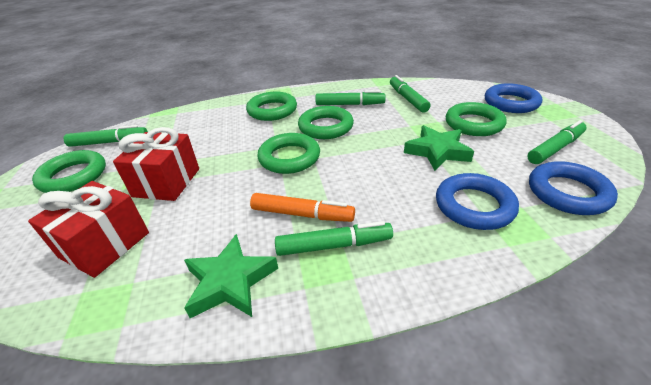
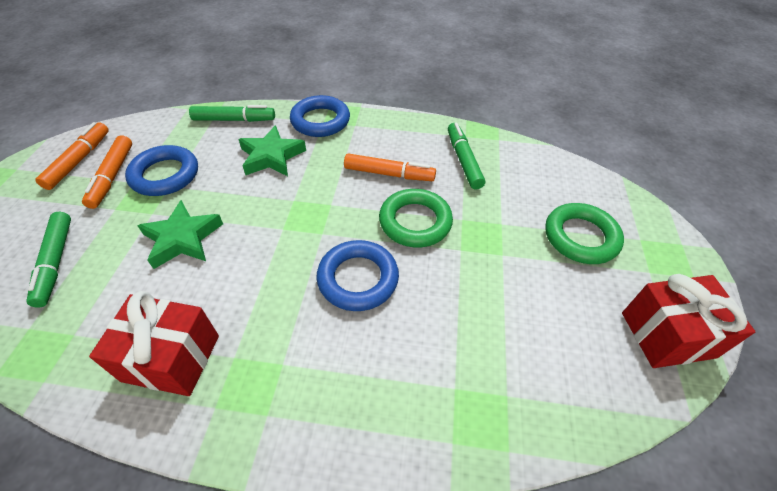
green marker: [63,125,148,147] [275,221,393,256] [315,90,386,105] [390,75,431,112] [527,120,587,164] = 5 -> [26,212,71,308] [189,105,275,122] [448,122,485,190] = 3
green ring: [32,150,106,193] [246,92,297,121] [258,133,320,174] [298,106,354,139] [446,102,507,136] = 5 -> [379,189,453,247] [545,203,624,264] = 2
orange marker: [250,193,355,222] = 1 -> [35,122,109,190] [82,135,132,209] [344,153,436,181] = 3

